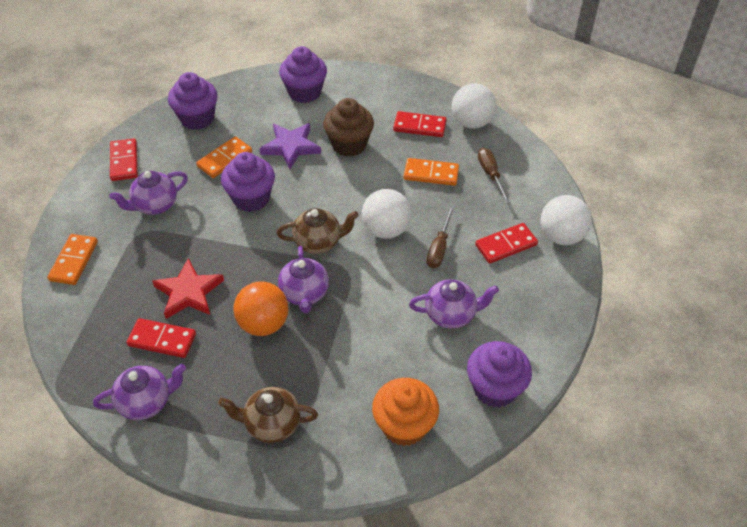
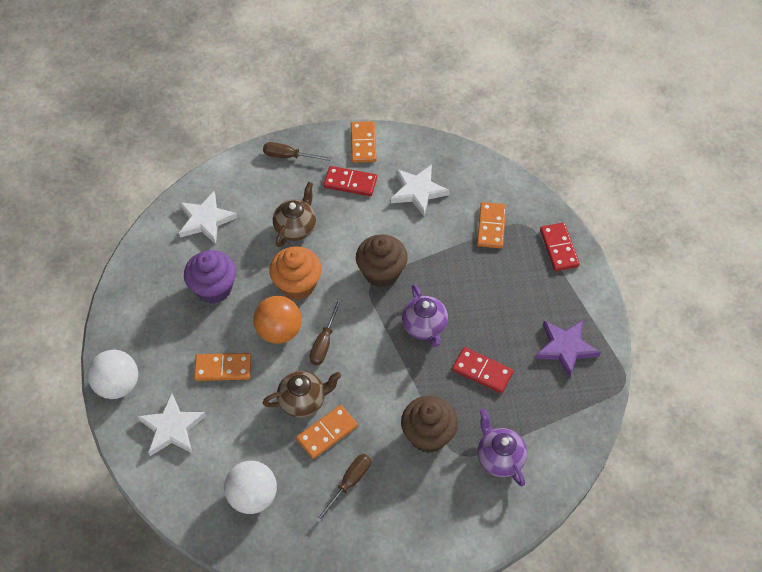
brown cupcake: [323,98,374,157] = 1 -> [356,234,408,288] [401,396,458,453] = 2
brown screwdriver: [427,206,455,268] [478,148,511,204] = 2 -> [263,142,331,161] [309,299,342,365] [315,454,371,523] = 3
orange domino: [47,234,98,285] [196,137,252,178] [404,158,459,186] = 3 -> [194,353,251,381] [296,405,358,459] [351,121,376,163] [477,202,506,248] = 4
purple cupcake: [168,72,218,130] [221,152,275,212] [279,46,327,103] [467,341,532,408] = 4 -> [184,250,236,304] = 1
purple teapot: [93,364,186,420] [109,171,188,215] [278,246,329,313] [409,279,499,329] = 4 -> [402,284,448,347] [478,409,527,486] = 2
red domino: [110,138,138,181] [126,318,196,358] [393,111,447,137] [475,223,538,264] = 4 -> [323,166,377,196] [452,347,513,393] [540,223,580,271] = 3
red star: [152,258,224,319] = 1 -> none = 0
white ball: [362,189,411,239] [452,83,496,129] [541,195,592,245] = 3 -> [87,350,138,399] [224,461,277,514] = 2
white star: none = 0 -> [137,393,206,456] [179,191,237,244] [391,165,450,216] = 3

